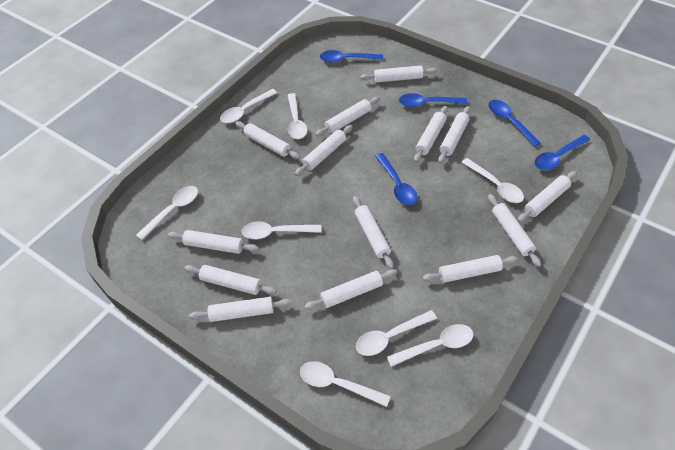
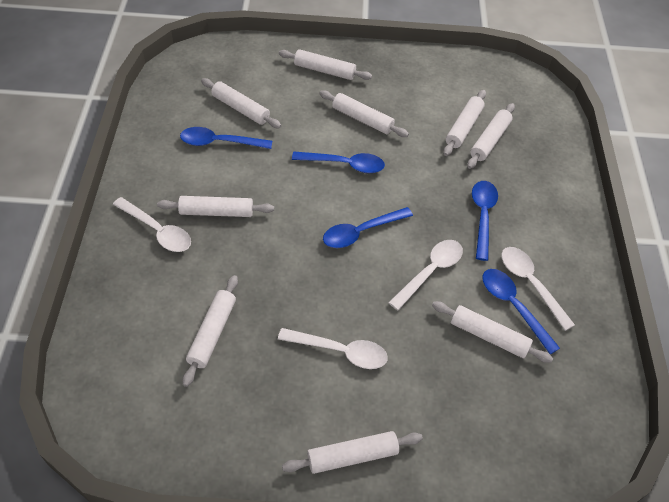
white rolling pin: [168,230,259,254] [184,265,277,295] [189,297,292,322] [235,121,300,159] [295,125,353,176] [304,269,397,310] [315,97,380,136] [353,196,394,269] [360,66,437,83] [414,106,448,163] [422,255,518,283] [438,106,470,163] [488,194,541,267] [518,171,577,222] = 14 -> [157,196,274,217] [182,275,238,387] [201,78,281,128] [279,49,372,80] [282,431,423,474] [319,90,409,137] [432,301,553,363] [443,90,486,156] [467,103,515,169] = 9
white spoon: [136,186,198,240] [220,89,277,123] [241,221,321,239] [288,93,307,139] [300,361,391,407] [356,310,437,356] [387,324,473,367] [461,158,524,203] = 8 -> [113,197,191,252] [278,328,388,369] [388,240,463,310] [501,247,575,331] = 4

